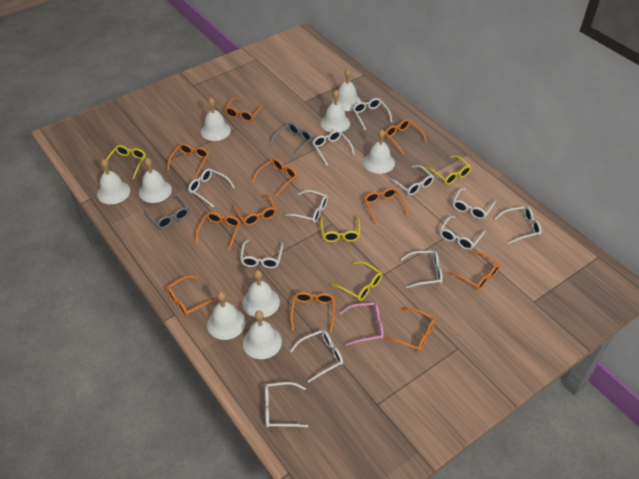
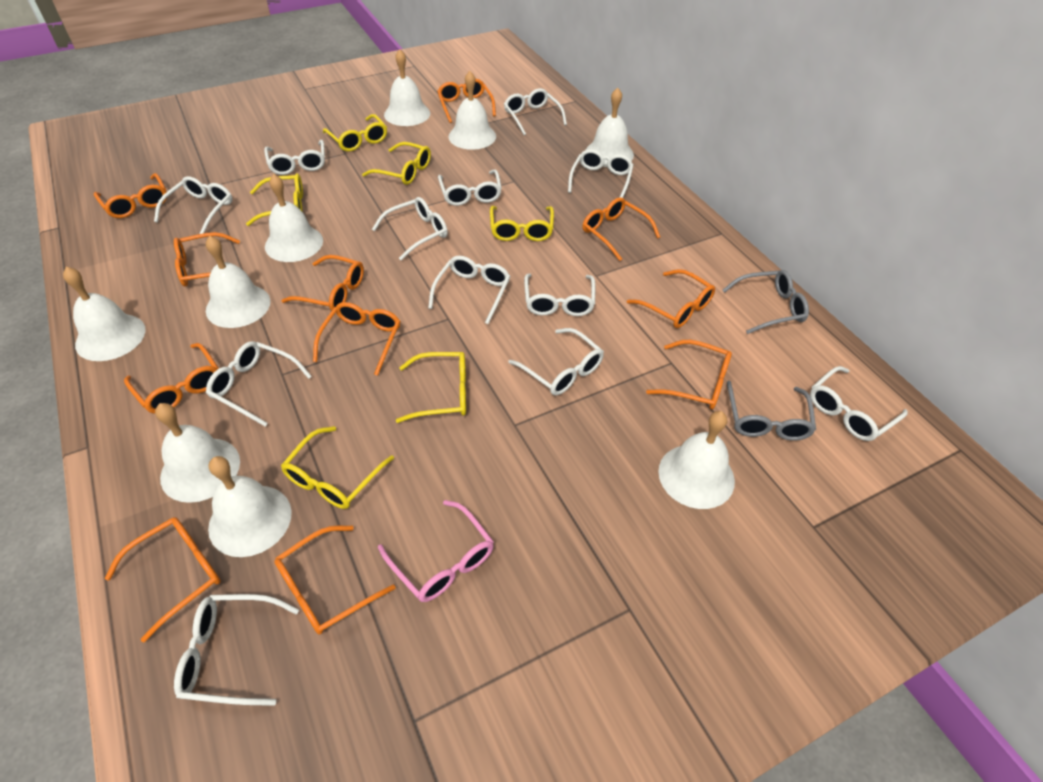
yellow glasses: [104,145,146,179] [320,216,360,242] [331,261,382,301] [426,155,472,185] = 4 -> [246,173,303,226] [281,426,394,509] [323,114,387,152] [362,142,431,185] [396,352,466,423] [490,206,554,241] = 6

